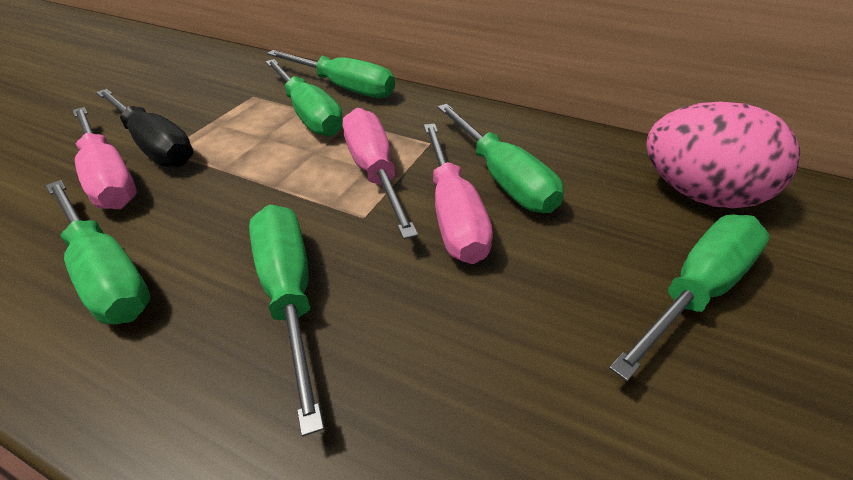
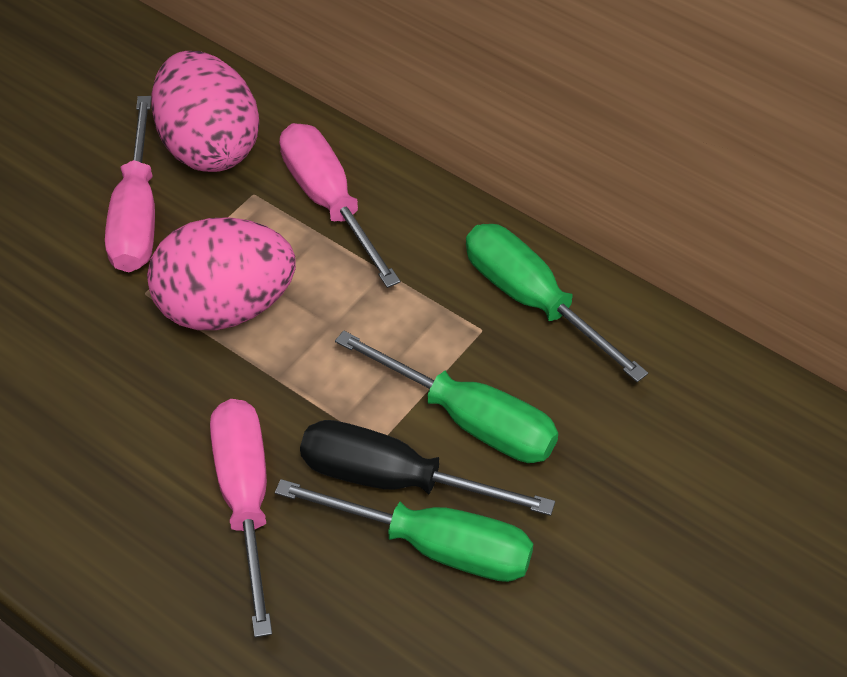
green screwdriver: [46,180,150,324] [249,205,324,436] [265,59,343,137] [267,50,395,98] [437,104,564,213] [609,215,770,381] = 6 -> [275,479,533,582] [335,330,558,463] [466,224,648,382] = 3
pink egg: [646,102,800,209] = 1 -> [147,217,296,330] [151,51,259,172] = 2

